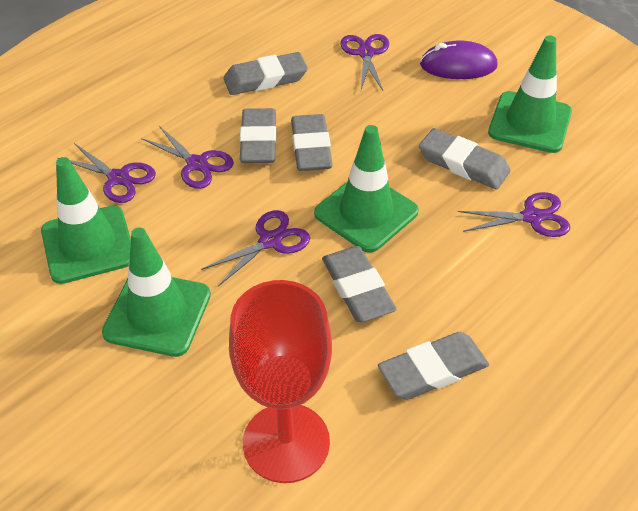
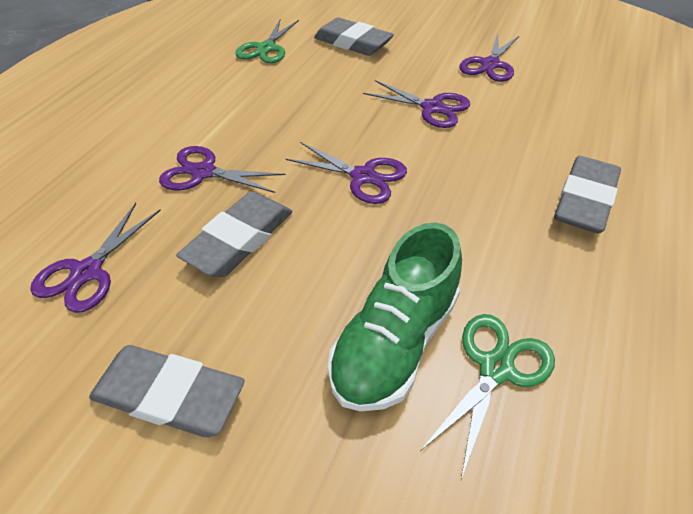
green scissors: none = 0 -> [235,19,299,63] [420,314,555,479] = 2
green shoe: none = 0 -> [328,222,462,411] = 1
green traffic cone: [41,157,131,284] [102,227,211,357] [314,125,419,253] [488,35,572,153] = 4 -> none = 0
grey eraser: [223,52,308,95] [240,108,277,163] [291,114,333,171] [322,246,397,322] [378,332,489,400] [419,128,511,190] = 6 -> [89,345,244,437] [176,192,292,277] [314,17,394,56] [554,156,621,233] = 4
purple mouse: [420,40,498,79] = 1 -> none = 0
red goblet: [229,280,332,483] = 1 -> none = 0

